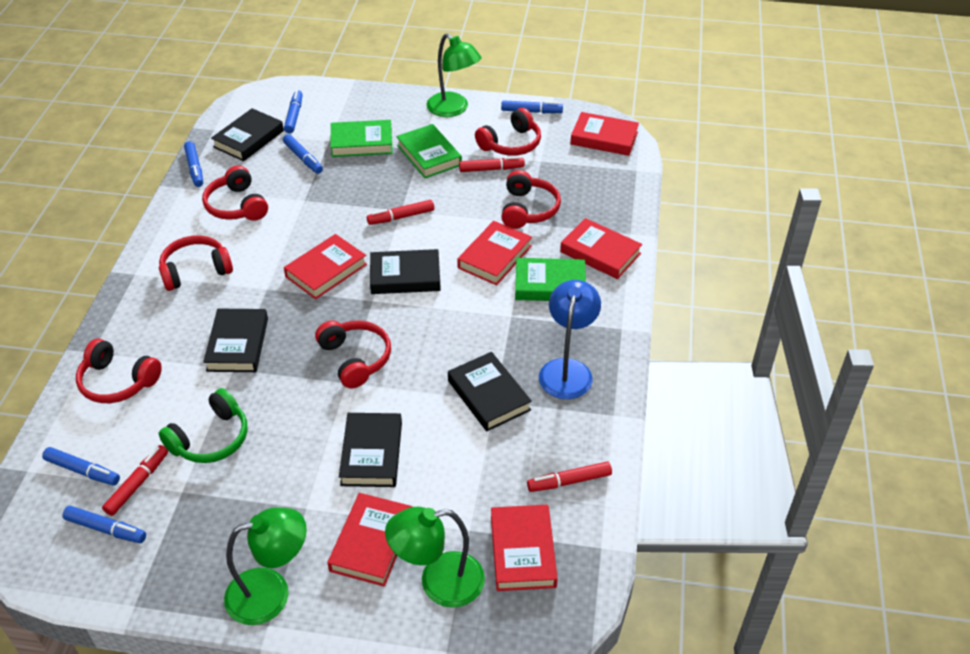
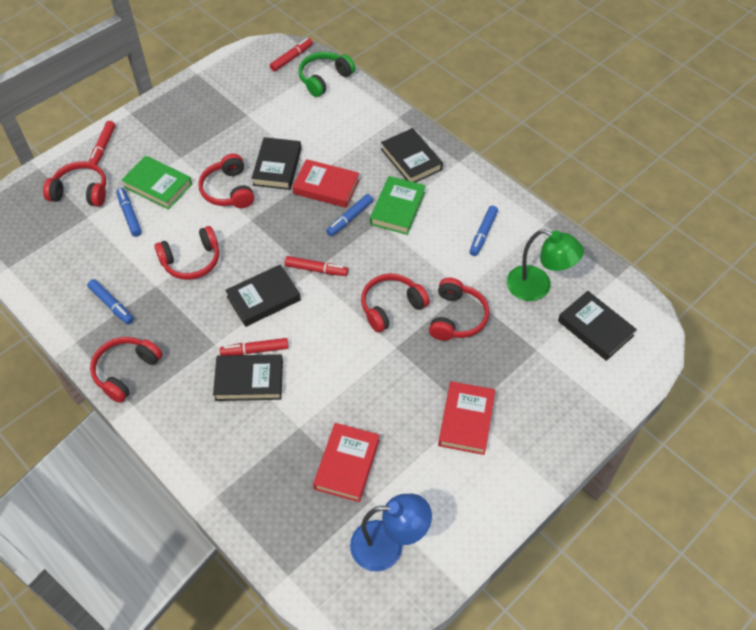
blue marker: [42,447,120,485] [62,506,146,543] [184,141,203,187] [283,134,323,174] [284,90,303,134] [501,100,563,113] = 6 -> [87,279,134,325] [116,188,142,237] [326,194,373,236] [469,206,498,256] = 4
green book: [330,120,393,157] [396,124,462,178] [515,258,586,301] = 3 -> [121,156,192,210] [370,176,426,235] = 2
green lamp: [224,507,307,625] [385,507,485,608] [426,33,482,117] = 3 -> [507,229,584,301] = 1
red book: [284,234,367,299] [327,493,413,587] [457,221,532,285] [491,505,558,591] [560,218,642,279] [570,112,639,156] = 6 -> [292,159,359,208] [313,423,380,502] [438,381,495,455] = 3

